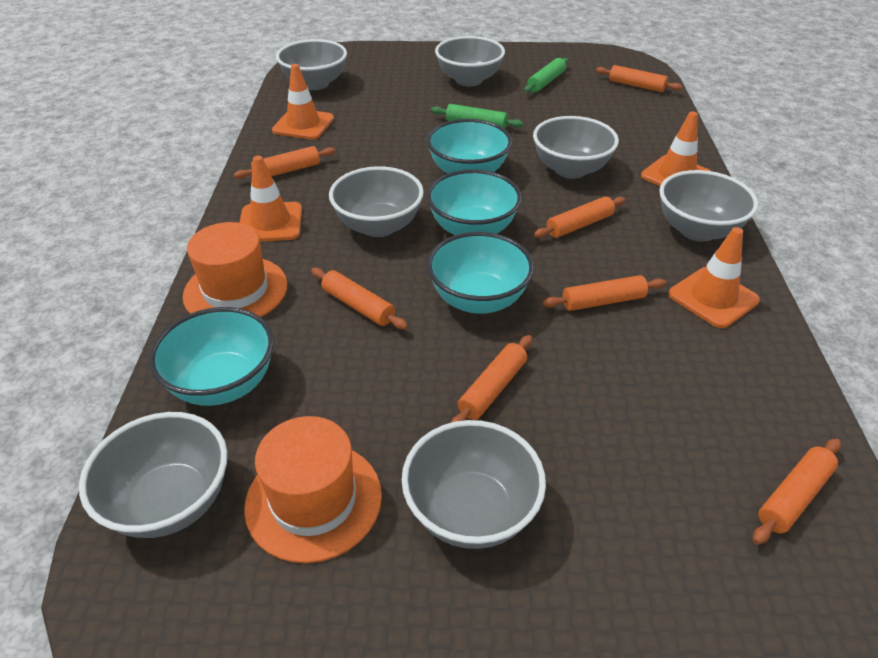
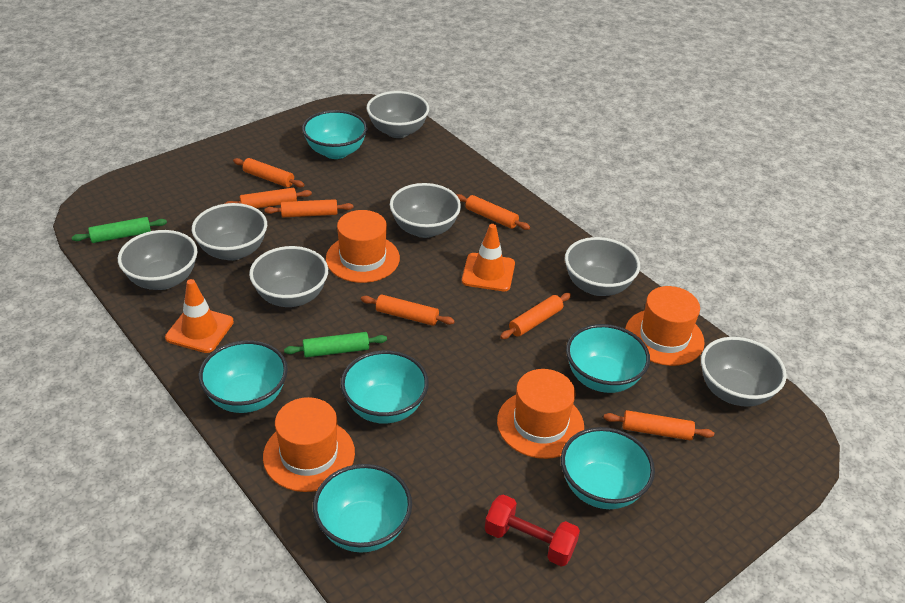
orange hat: [183,222,287,317] [244,416,382,563] = 2 -> [263,397,355,492] [326,210,400,283] [497,369,584,459] [625,286,705,366] = 4
orange traffic cone: [239,156,302,242] [272,64,334,140] [641,111,711,186] [668,227,760,328] = 4 -> [165,279,234,353] [462,224,515,291] = 2
red dumbbell: none = 0 -> [485,494,580,567] = 1
turquoise bowl: [149,307,274,406] [427,119,512,174] [427,169,522,235] [427,232,534,314] = 4 -> [199,340,288,413] [302,110,367,159] [313,464,412,552] [341,350,429,424] [561,427,655,509] [566,324,650,393] = 6

